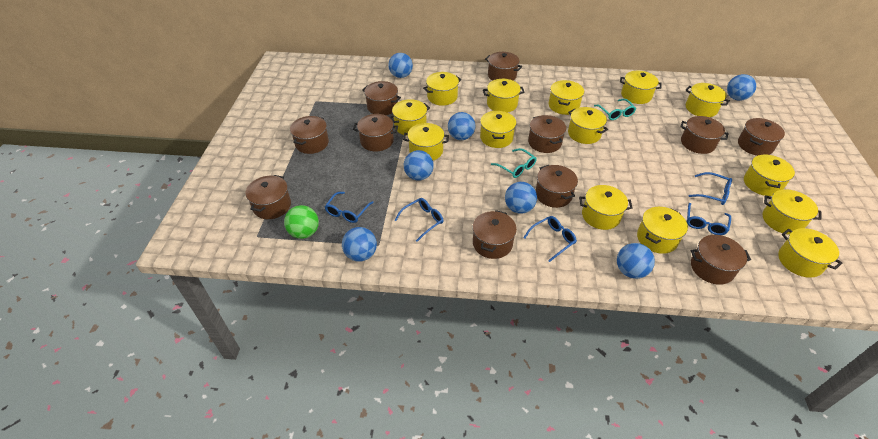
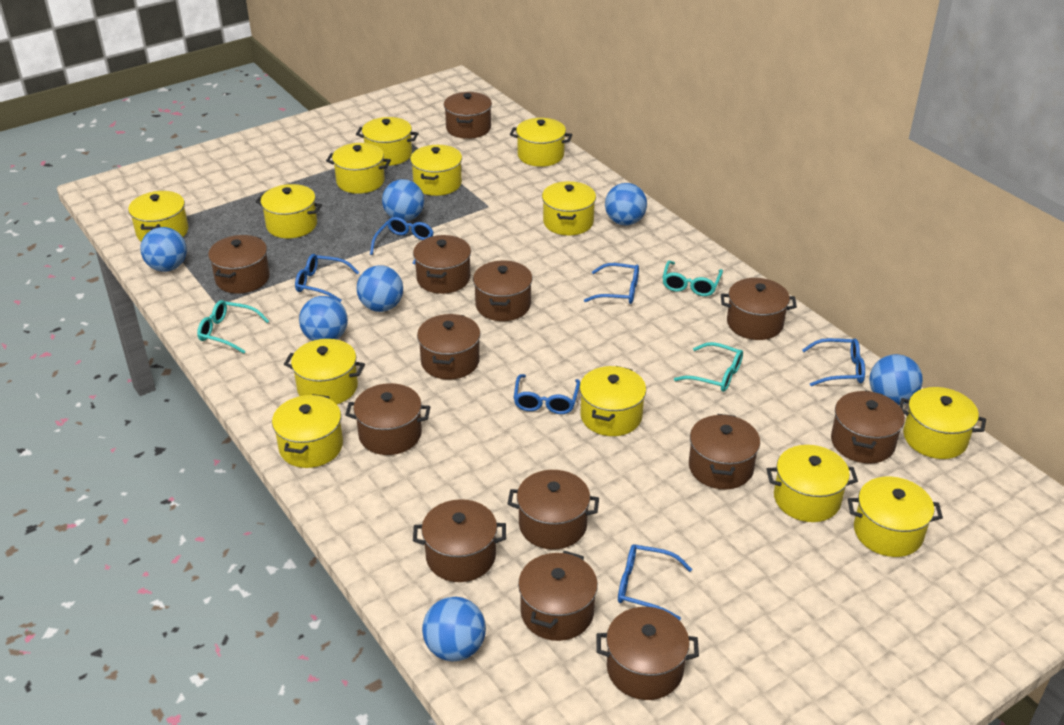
blue glasses: [325,192,374,223] [394,198,443,242] [523,216,577,262] [687,203,731,235] [689,172,732,205] = 5 -> [295,254,359,302] [370,217,434,265] [514,374,580,414] [584,263,639,304] [618,544,692,621] [802,338,865,386] = 6
brown pot: [246,175,291,219] [290,116,329,154] [353,114,398,151] [362,81,401,115] [473,210,517,259] [485,52,522,81] [528,115,566,153] [536,165,578,208] [681,116,728,154] [691,235,751,285] [738,118,785,156] = 11 -> [208,235,270,293] [345,383,430,455] [413,235,471,294] [413,499,506,582] [417,314,480,380] [444,92,492,139] [473,261,533,321] [507,470,599,549] [518,551,598,641] [596,607,699,700] [689,414,760,490] [721,278,797,340] [831,390,905,464] = 13
green ball: [284,205,319,239] = 1 -> none = 0
turquoise glasses: [491,148,536,178] [594,99,636,120] = 2 -> [197,300,269,354] [662,261,723,296] [674,342,743,392] = 3
yellow pot: [390,99,430,136] [403,123,449,160] [423,72,461,106] [480,111,516,148] [483,79,525,113] [549,80,584,115] [568,107,608,144] [579,185,633,230] [620,71,662,104] [637,207,688,254] [686,83,730,117] [744,154,795,196] [763,189,822,234] [778,228,842,278] = 14 -> [128,191,188,242] [255,184,322,238] [272,394,343,468] [284,339,365,404] [326,143,391,194] [356,117,418,166] [410,145,462,196] [510,118,572,167] [542,181,596,235] [580,366,646,436] [767,445,858,522] [848,477,943,557] [899,387,986,459] = 13

